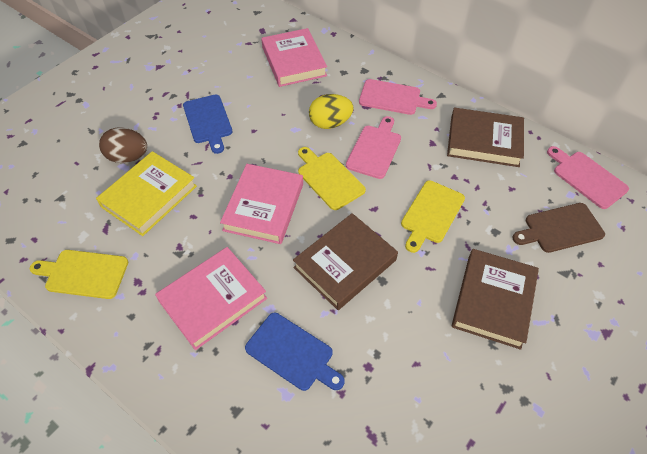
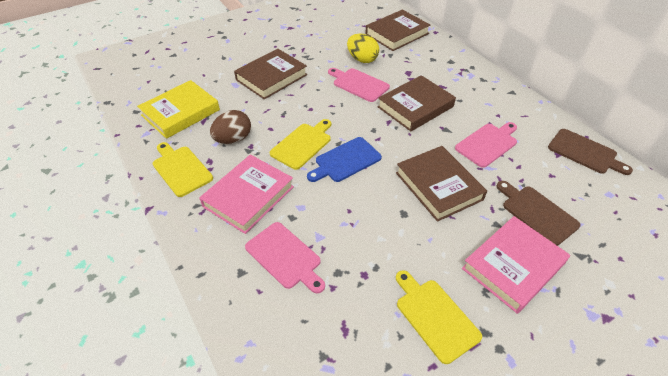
blue cutting board: [183,95,232,154] [245,313,345,391] = 2 -> [307,137,382,182] = 1
brown book: [293,213,398,310] [447,107,524,167] [452,249,539,350] = 3 -> [234,49,307,100] [365,10,430,51] [377,75,456,132] [396,146,487,222] = 4
brown cutting board: [513,203,605,253] = 1 -> [496,181,581,246] [548,129,633,175] = 2
pink book: [155,247,267,350] [220,164,303,244] [261,28,327,87] = 3 -> [199,154,294,234] [462,216,570,314] = 2

